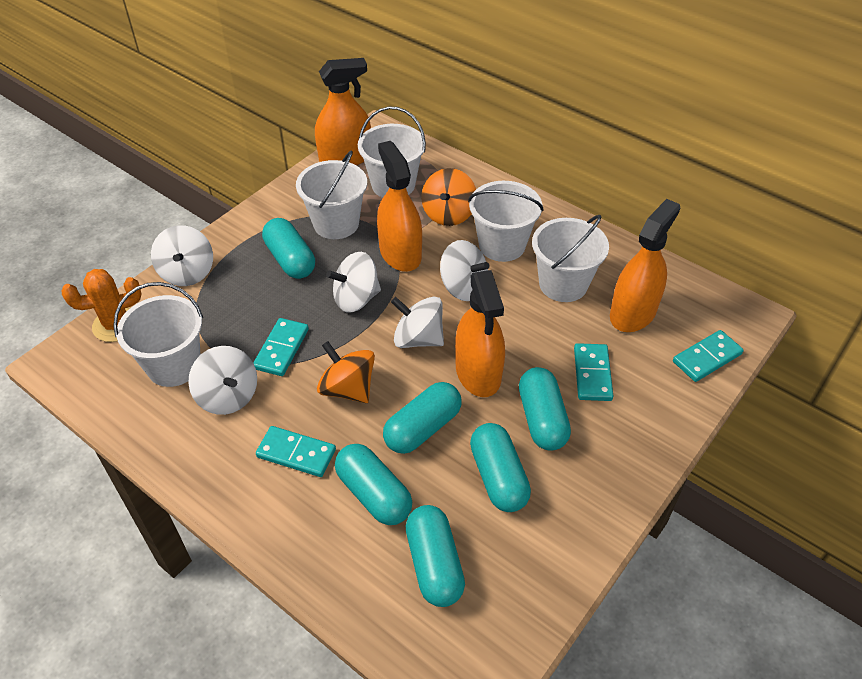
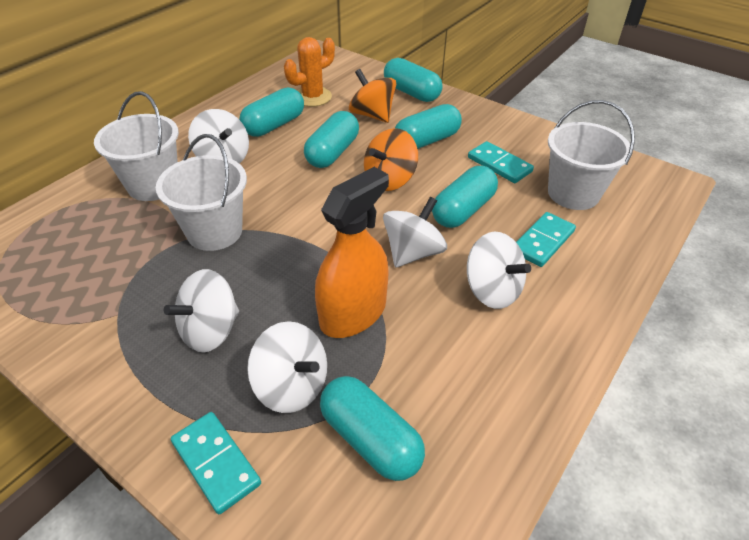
orange spray bottle: [315,58,371,166] [377,141,422,272] [455,270,505,397] [610,199,680,332] = 4 -> [315,167,389,338] = 1
turquoise domino: [253,318,309,376] [256,426,336,477] [574,343,613,401] [673,330,744,382] = 4 -> [171,412,261,514] [468,141,534,183] [516,212,576,267] = 3
white bucket: [113,282,203,387] [296,151,367,239] [358,107,426,198] [468,181,544,262] [532,215,609,302] = 5 -> [94,91,179,201] [156,134,247,251] [548,100,635,210] = 3

